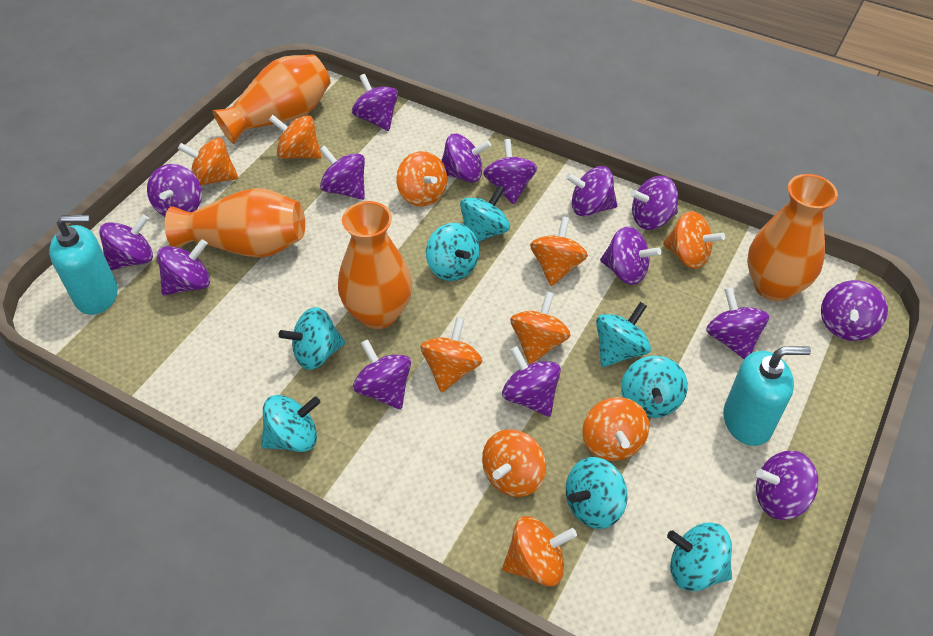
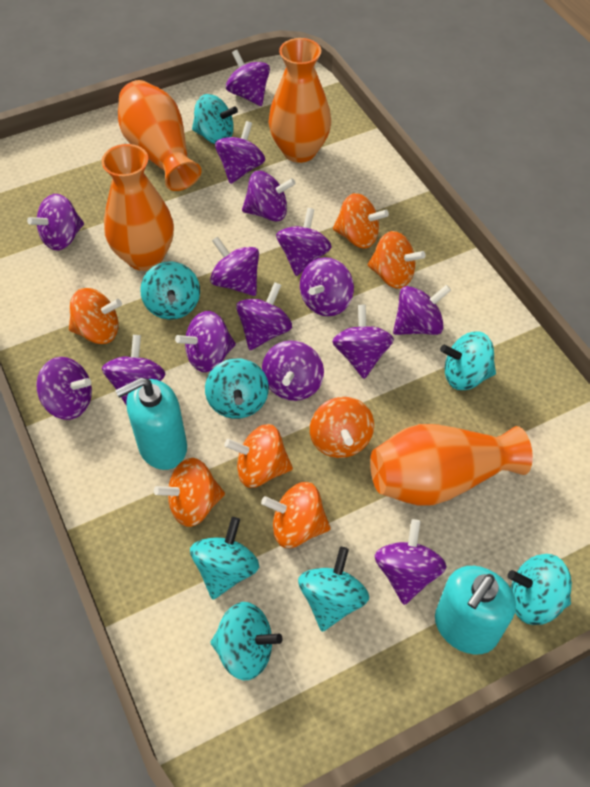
orange spinning top: [178,138,238,186] [269,115,322,159] [396,151,447,207] [420,317,482,393] [482,429,546,497] [502,516,577,586] [510,291,571,364] [530,216,588,286] [582,397,649,461] [663,211,725,269] = 10 -> [69,288,122,344] [154,458,225,527] [224,424,293,488] [261,482,331,548] [310,397,374,458] [333,193,389,248] [368,231,426,289] = 7

